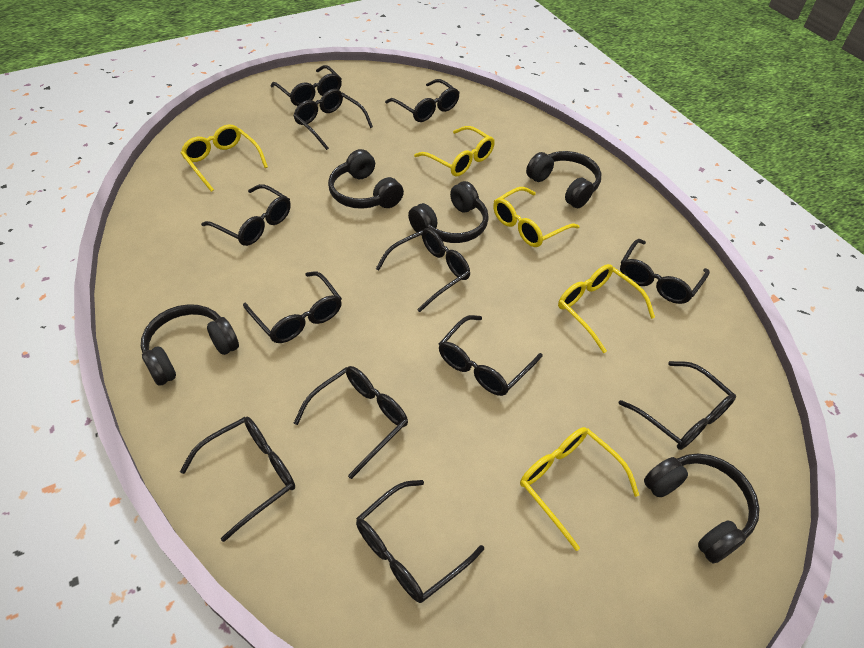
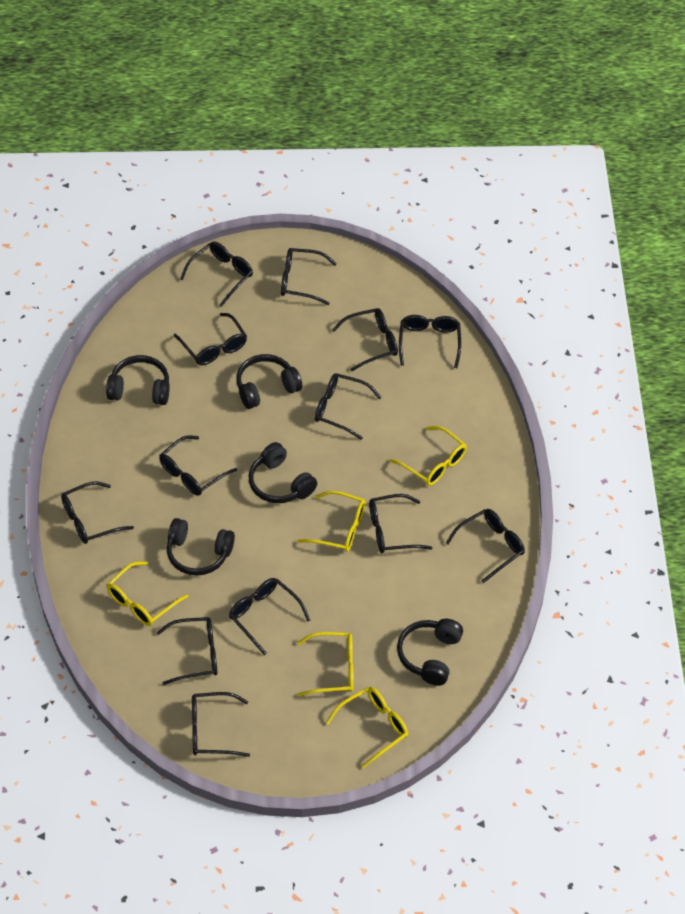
black glasses: [180,417,295,542] [201,184,291,246] [243,271,342,343] [271,65,342,106] [293,89,373,150] [294,366,408,479] [356,480,484,603] [376,228,470,312] [385,79,460,122] [439,315,543,396] [618,361,736,450] [620,239,710,304] = 12 -> [61,481,134,544] [156,617,217,685] [159,435,237,496] [174,313,247,365] [180,241,253,307] [192,692,250,757] [229,578,310,655] [281,248,337,305] [315,373,382,440] [332,308,398,371] [369,494,432,553] [399,315,461,368] [446,509,525,583] = 13

